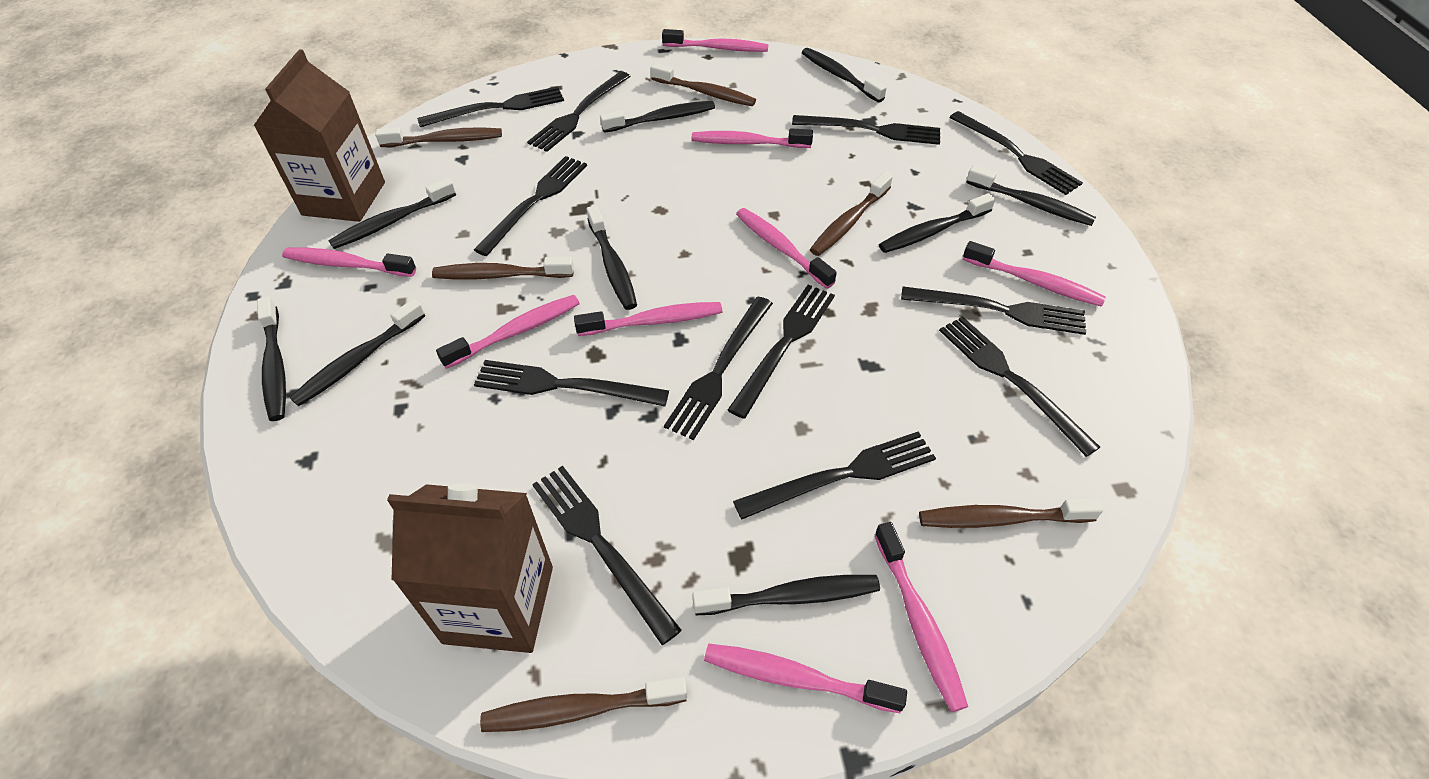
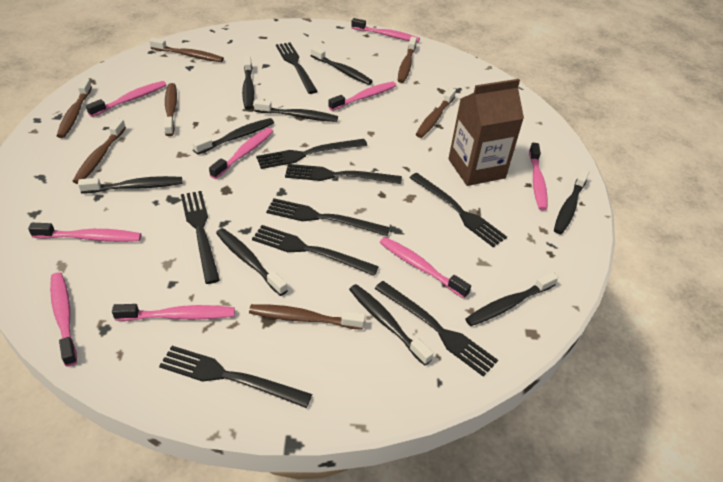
black fork: [417,86,564,127] [474,156,587,256] [474,360,669,407] [527,71,631,152] [532,466,682,645] [664,297,773,440] [728,285,835,419] [733,431,936,520] [792,115,940,145] [901,287,1086,335] [939,316,1100,457] [949,111,1083,195] = 12 -> [159,346,312,408] [181,191,220,284] [252,225,379,276] [256,139,367,169] [266,198,390,236] [276,42,318,94] [285,164,402,184] [375,281,498,377] [409,173,507,247] = 9
brown carton: [253,49,385,222] [387,483,553,653] = 2 -> [448,79,524,186] = 1
brown toothbrush: [375,127,502,147] [432,257,574,280] [480,677,687,732] [651,63,756,106] [810,172,893,256] [919,498,1103,528] = 6 -> [57,79,92,138] [73,118,126,184] [149,38,224,62] [164,83,177,136] [249,304,365,330] [398,37,417,83] [416,88,456,138] = 7

